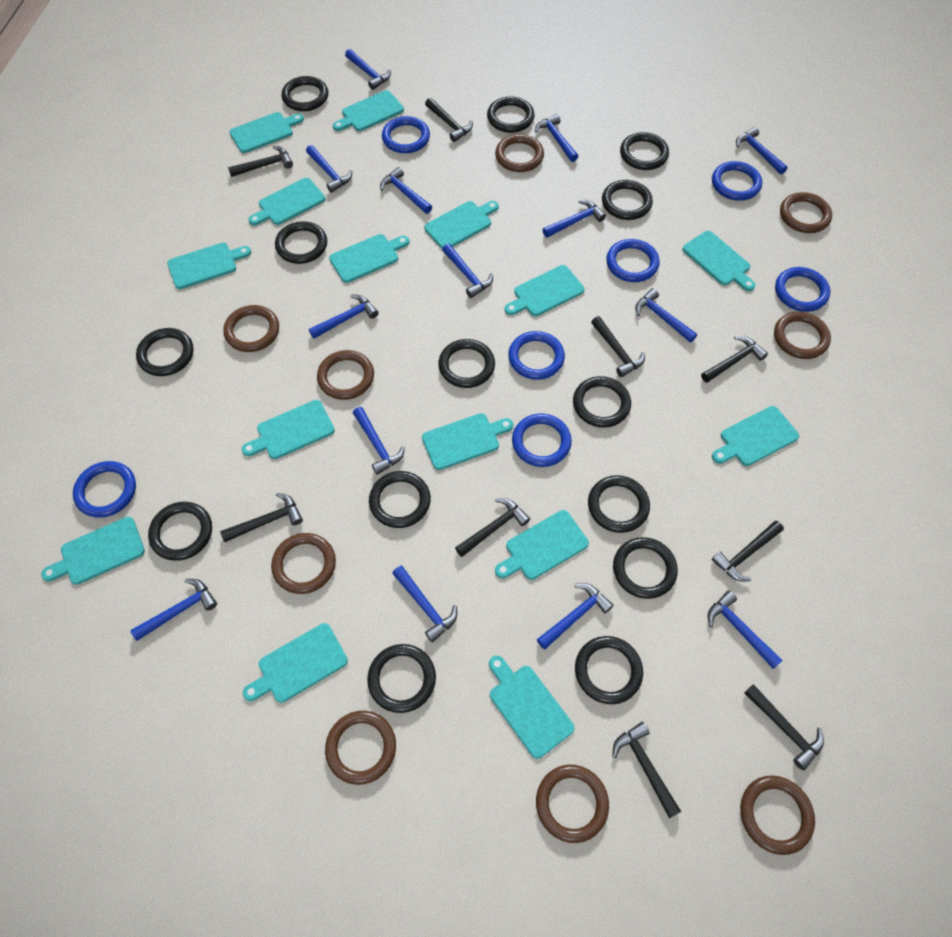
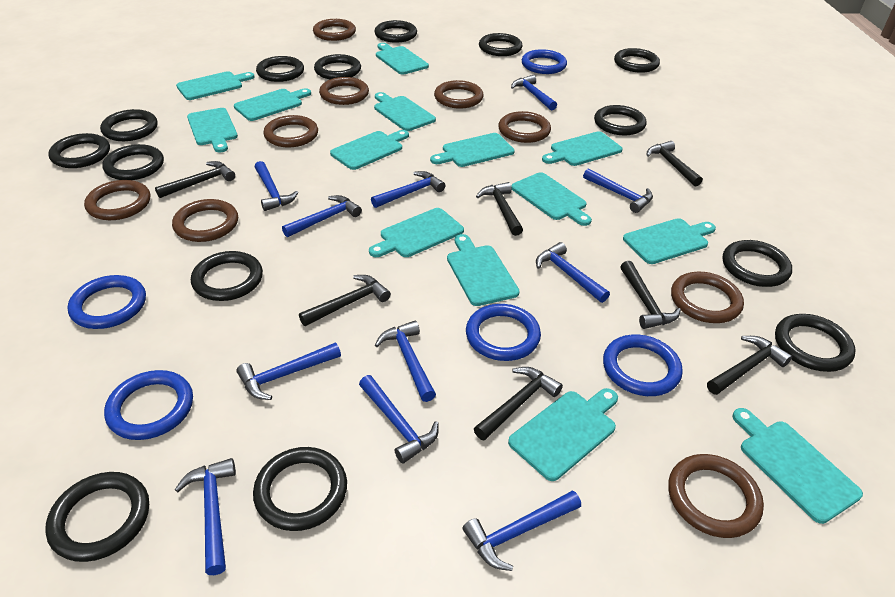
black hammer: [220,493,303,542] [228,146,293,177] [425,98,473,142] [455,498,530,557] [591,316,645,377] [612,722,681,818] [701,336,768,383] [711,521,784,582] [745,684,824,770] = 9 -> [155,161,235,198] [299,275,391,326] [474,367,563,441] [476,182,523,236] [620,261,681,329] [647,141,703,186] [707,336,792,395] = 7
blue hammer: [130,579,217,641] [306,145,352,193] [309,295,378,339] [345,49,391,90] [353,407,405,475] [380,167,432,214] [392,566,457,642] [442,244,493,298] [535,114,579,162] [537,583,614,649] [543,200,606,238] [635,288,697,342] [708,591,783,669] [736,127,788,174] = 14 -> [175,458,236,575] [236,343,341,400] [255,161,298,211] [282,195,362,237] [359,375,439,464] [371,171,445,208] [375,321,436,402] [463,490,581,571] [511,75,557,111] [536,242,610,303] [583,168,653,213] = 11
blue ring: [73,461,136,518] [382,116,430,153] [508,331,565,380] [512,413,572,467] [606,239,659,282] [712,161,762,201] [775,267,830,312] = 7 -> [67,275,146,329] [104,370,193,440] [466,304,541,361] [522,49,567,74] [603,335,683,396] = 5
turquoise cutting board: [41,517,145,585] [167,243,251,289] [229,112,304,153] [242,400,335,459] [243,623,348,703] [248,178,325,225] [329,234,409,283] [333,90,404,131] [422,413,514,470] [424,201,499,249] [489,656,575,759] [495,510,589,580] [505,265,585,316] [682,231,755,291] [712,406,799,466] = 15 -> [176,71,255,100] [187,108,238,153] [234,88,311,121] [330,130,409,170] [369,208,464,257] [374,92,436,131] [376,43,429,75] [430,133,515,167] [447,234,520,306] [508,388,618,481] [511,172,592,226] [542,131,622,166] [623,218,716,264] [732,408,863,524] = 14

